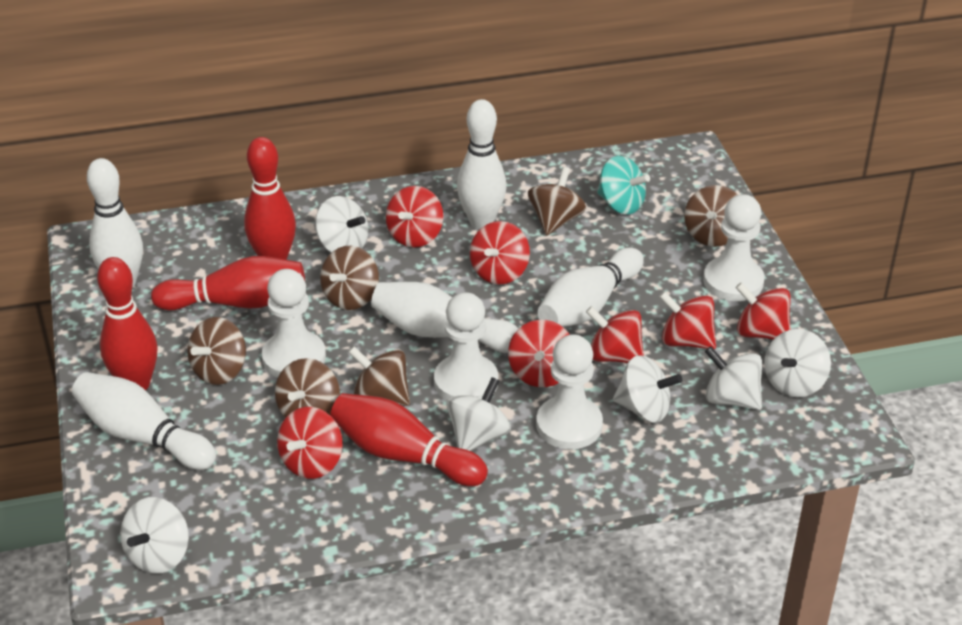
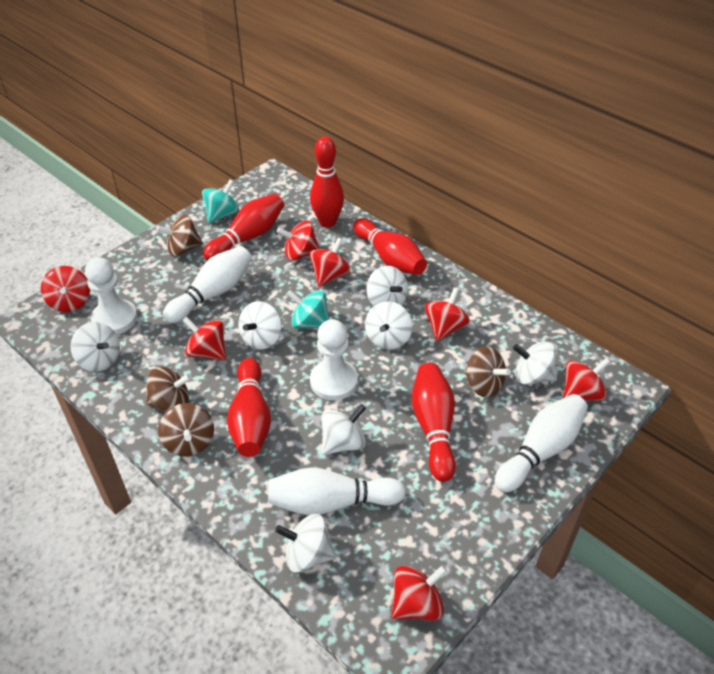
brown spinning top: [187,317,246,385] [275,358,340,418] [320,246,379,310] [349,346,410,406] [528,167,586,235] [684,185,738,247] = 6 -> [146,367,192,412] [156,215,203,256] [158,403,214,457] [464,346,511,398] = 4
red bowling pin: [97,257,158,390] [151,256,305,310] [244,137,296,260] [330,393,488,486] = 4 -> [203,194,284,261] [227,358,271,457] [310,136,344,228] [353,218,427,275] [412,363,456,482] = 5
turquoise spinning top: [597,156,650,215] = 1 -> [202,180,239,223] [287,290,329,329] = 2
white bowling pin: [72,372,216,470] [87,158,143,288] [371,282,519,353] [457,99,507,229] [537,248,644,327] = 5 -> [163,246,252,323] [268,467,406,515] [495,394,588,492] = 3
white pawn: [262,269,326,378] [434,292,498,400] [536,334,603,449] [703,194,764,301] = 4 -> [85,257,138,335] [310,319,358,400] = 2
white spinning top: [120,497,189,574] [315,196,368,253] [446,377,511,451] [613,355,682,423] [705,346,762,410] [764,329,831,397] = 6 -> [70,322,120,372] [238,301,281,350] [275,514,336,573] [321,404,366,455] [365,301,412,350] [366,266,408,306] [513,342,557,385] = 7

